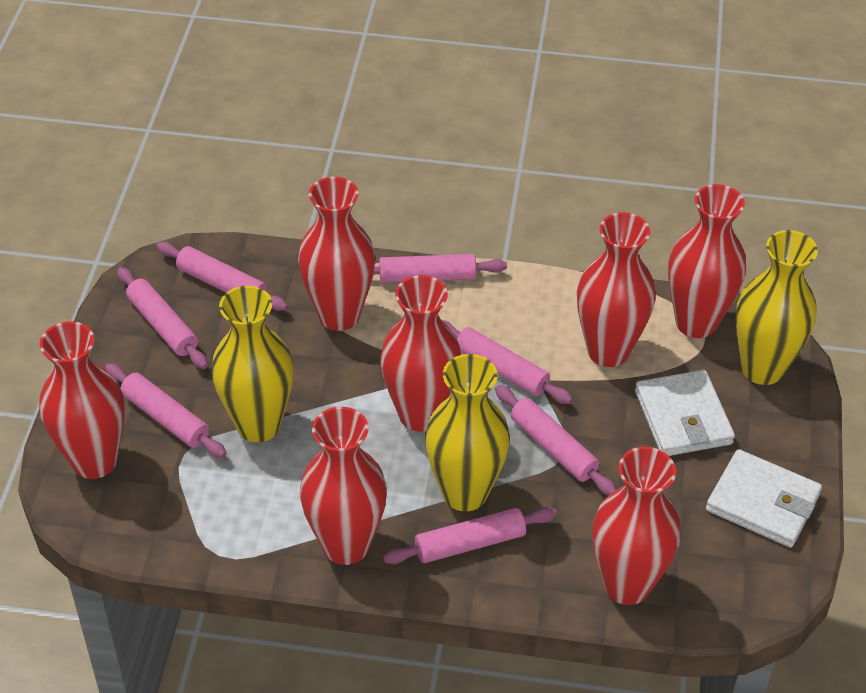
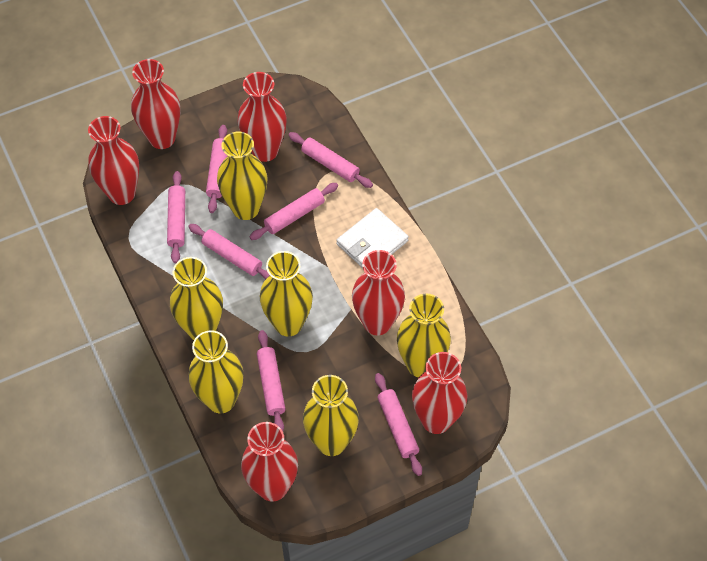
red vase: [39,321,125,479] [298,177,375,331] [300,407,387,565] [380,275,461,432] [577,212,656,367] [592,447,681,605] [668,184,746,338] = 7 -> [88,116,139,205] [131,59,180,149] [238,72,287,162] [241,422,298,501] [352,250,405,335] [412,352,467,434] = 6
white wallet: [635,370,735,456] [706,449,822,548] = 2 -> [336,208,409,268] = 1
yellow vase: [211,286,294,442] [425,354,510,511] [735,230,818,385] = 3 -> [170,257,223,340] [188,331,243,413] [217,131,267,220] [260,251,313,336] [303,375,359,456] [397,294,451,377] = 6

